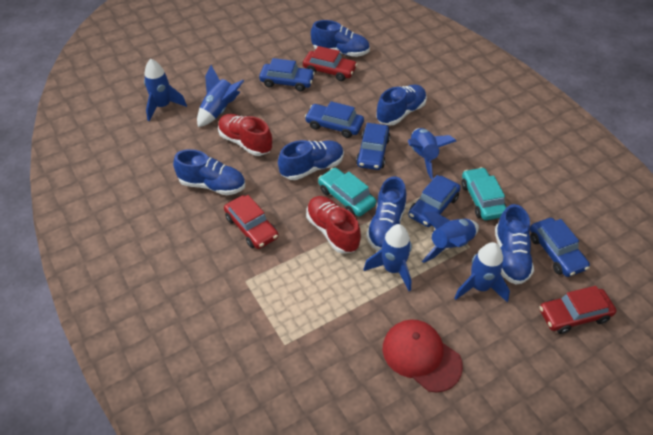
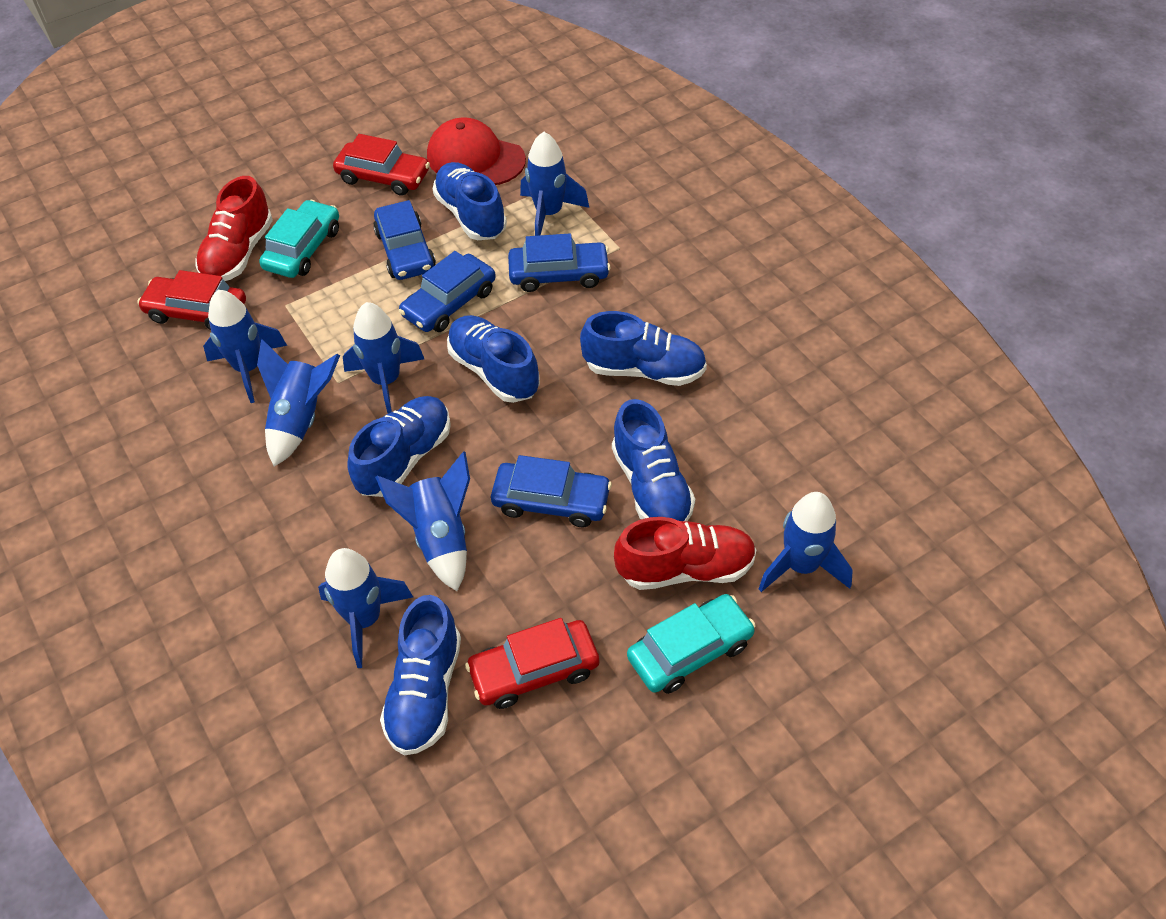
blue car: [259,58,315,91] [305,101,364,138] [356,123,390,170] [408,175,461,227] [530,218,590,277] = 5 -> [373,200,436,280] [399,251,496,332] [491,455,612,527] [508,233,610,292] = 4
blue rocket: [144,59,187,121] [197,65,244,127] [364,224,412,291] [408,128,456,179] [422,211,479,263] [454,242,510,302] = 6 -> [203,290,287,403] [257,339,340,466] [318,548,413,668] [343,302,424,414] [375,451,470,591] [520,132,589,236] [759,492,853,592] = 7

